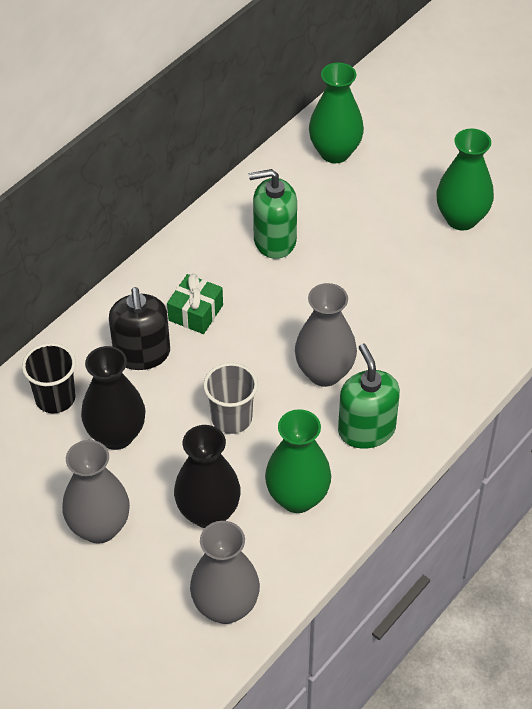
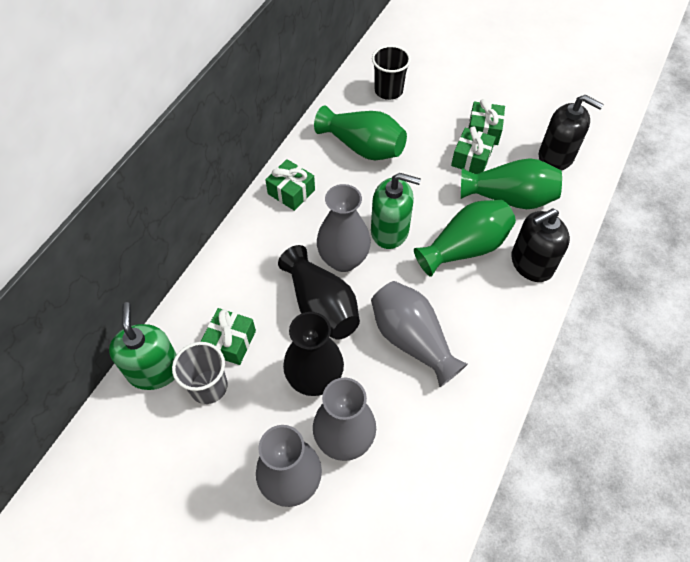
black soap dispenser: [109,287,170,370] = 1 -> [511,208,570,282] [539,95,604,171] = 2
green gift: [167,274,223,334] = 1 -> [201,308,256,365] [265,159,315,211] [451,126,496,174] [468,99,505,145] = 4
grey vase: [62,440,130,544] [190,521,260,624] [295,283,357,387] = 3 -> [256,425,322,507] [313,378,376,461] [317,184,371,272] [371,281,468,387] = 4

